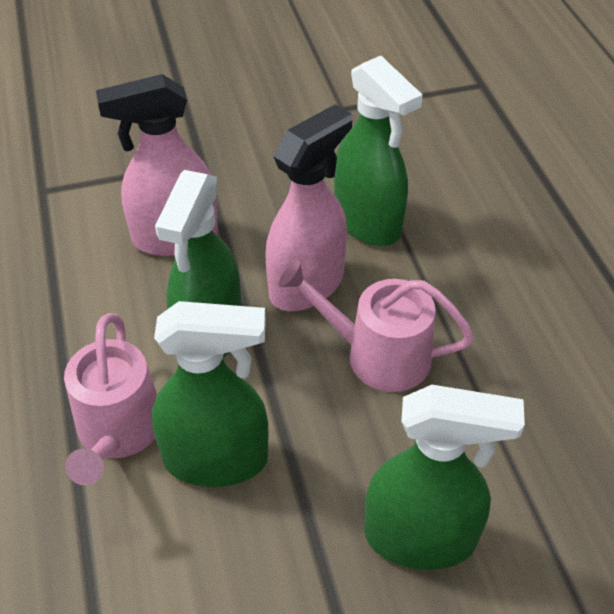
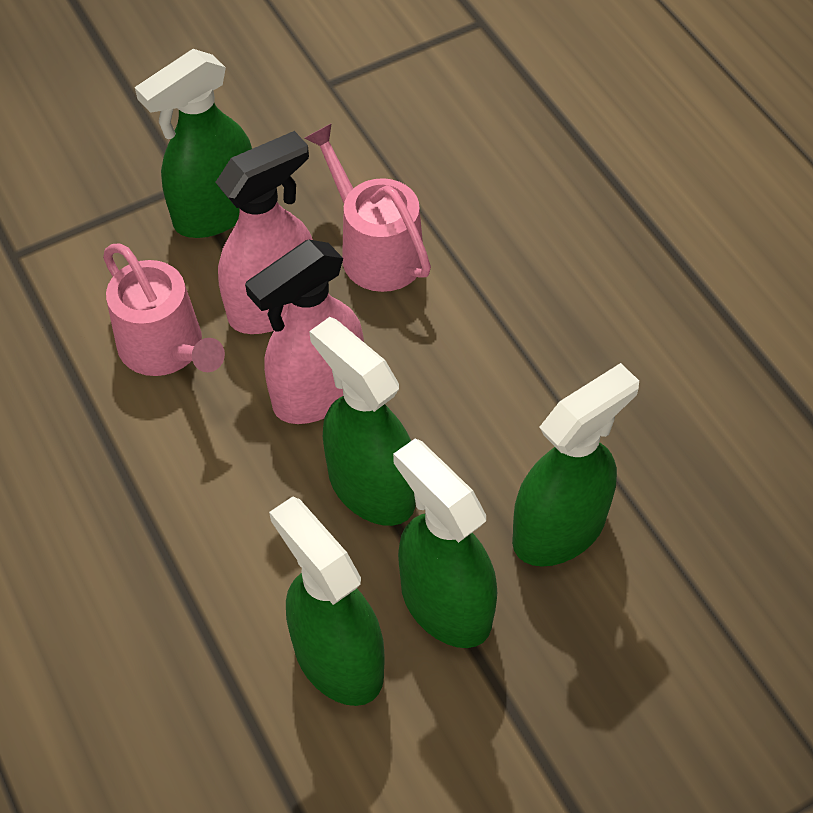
green spray bottle: [152,301,269,487] [155,170,241,358] [334,56,423,246] [365,385,525,570] = 4 -> [135,49,252,238] [269,497,385,706] [309,317,416,526] [393,439,497,648] [512,363,639,567] = 5

